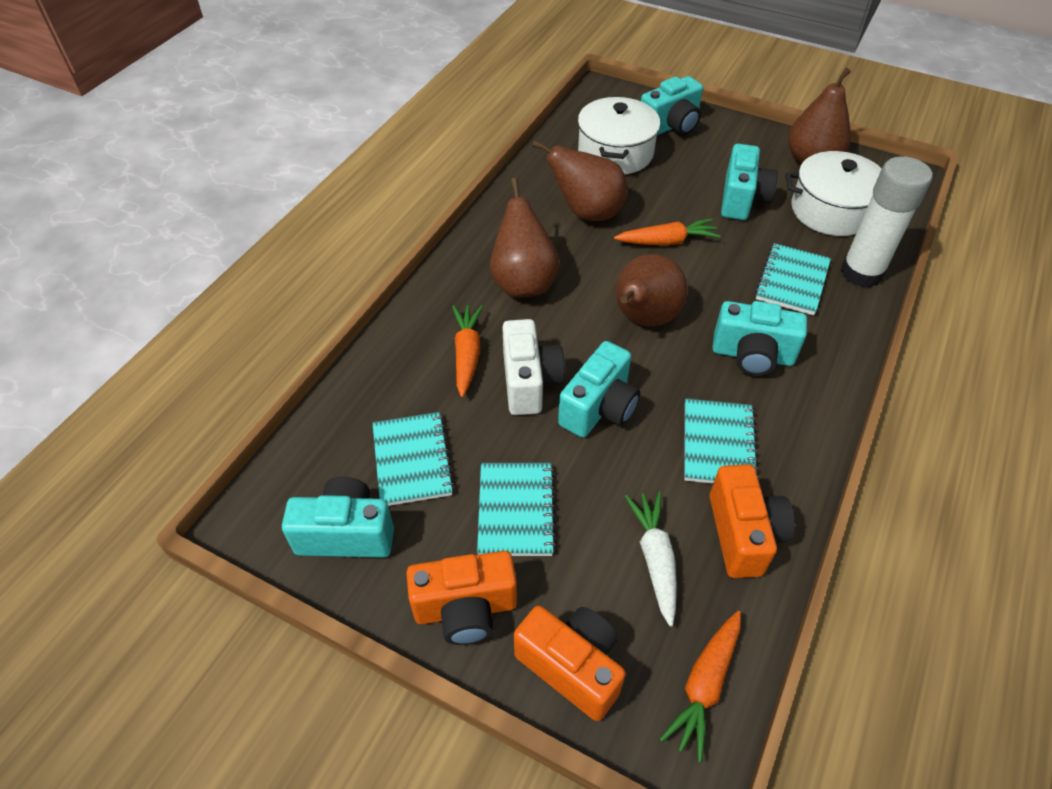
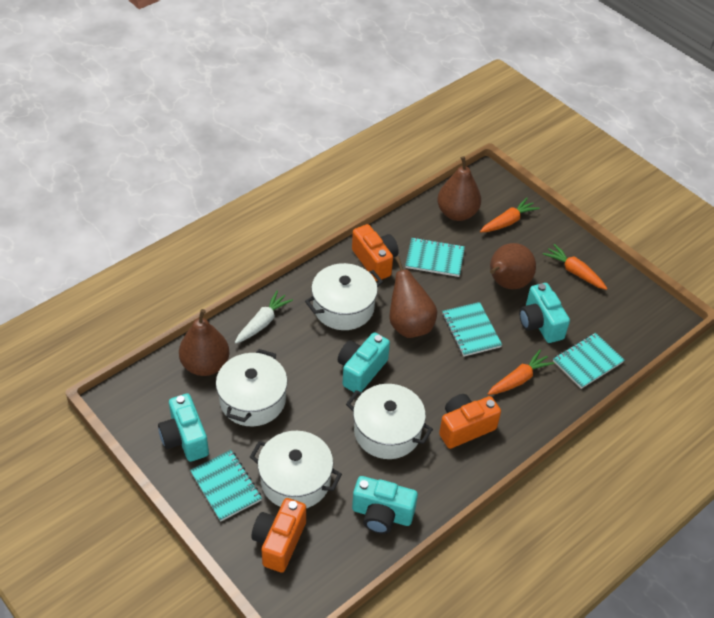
turquoise camera: [282,477,394,558] [558,341,640,438] [641,76,703,135] [712,301,807,376] [721,144,778,220] = 5 -> [158,393,209,462] [338,332,390,392] [352,476,418,534] [519,283,570,343] = 4
white camera: [502,319,565,415] = 1 -> none = 0
white glue stick: [840,156,932,288] = 1 -> none = 0
white pot: [578,96,660,174] [785,151,882,236] = 2 -> [216,349,288,426] [250,431,342,508] [305,263,383,330] [346,384,433,459] = 4

